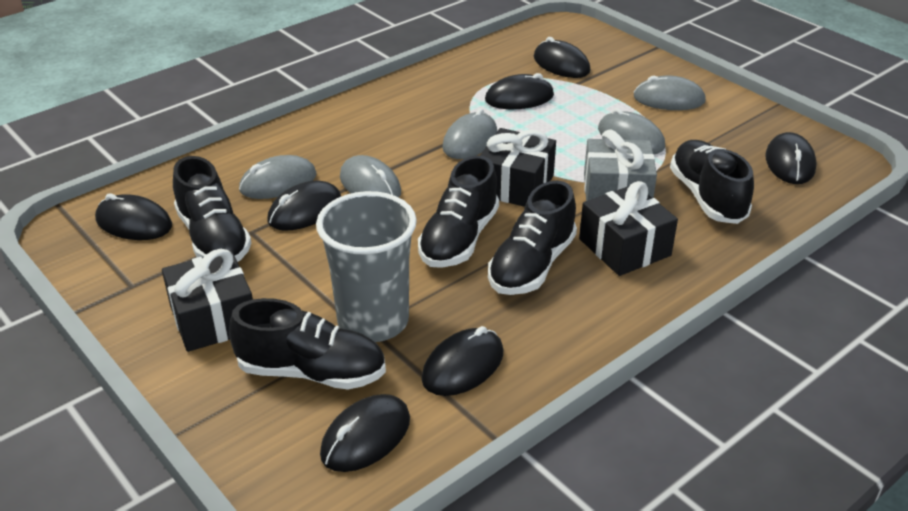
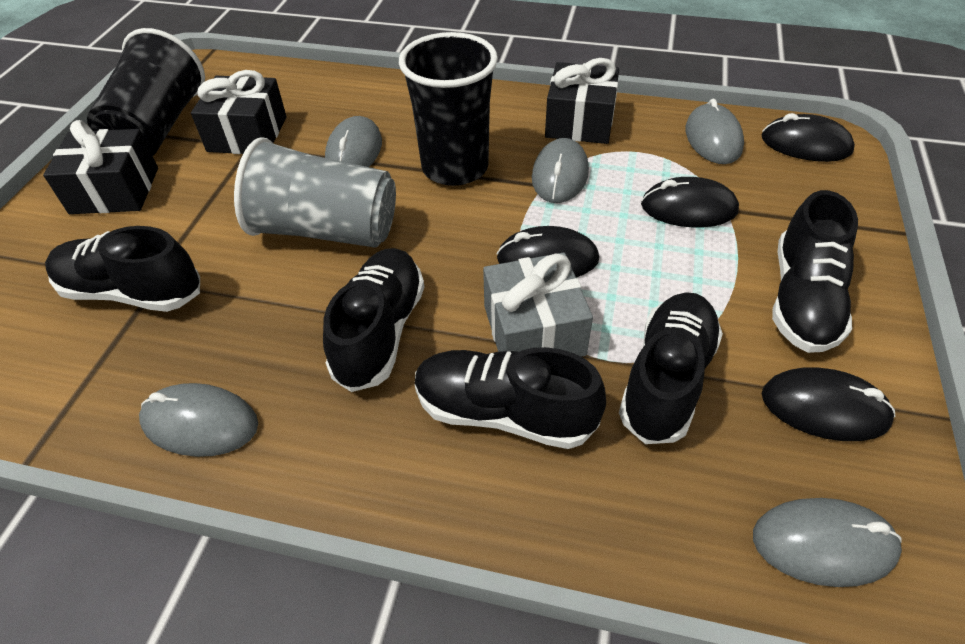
black cup: none = 0 -> [87,28,205,156] [399,32,498,186] = 2
black mouse: [95,193,172,240] [268,180,341,231] [320,394,410,472] [422,326,504,396] [485,73,554,109] [534,37,590,78] [765,132,817,184] = 7 -> [497,226,599,277] [641,177,739,227] [761,113,855,162] [762,367,895,441] = 4

